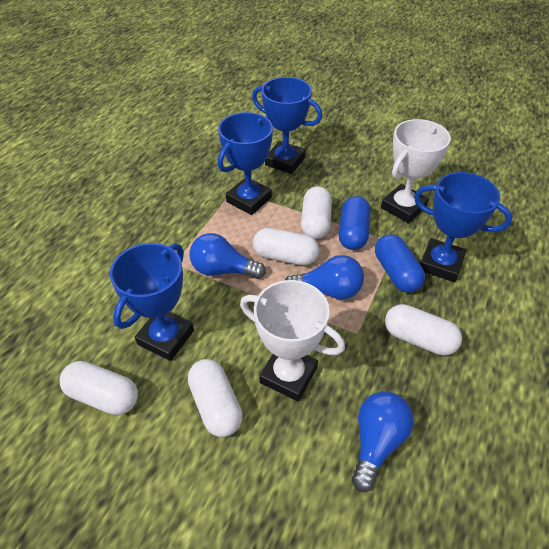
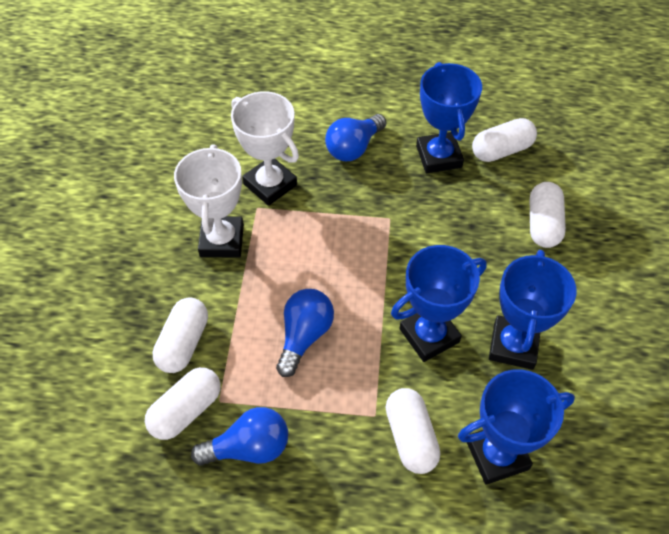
blue capsule: [339,196,371,250] [375,234,425,293] = 2 -> none = 0

